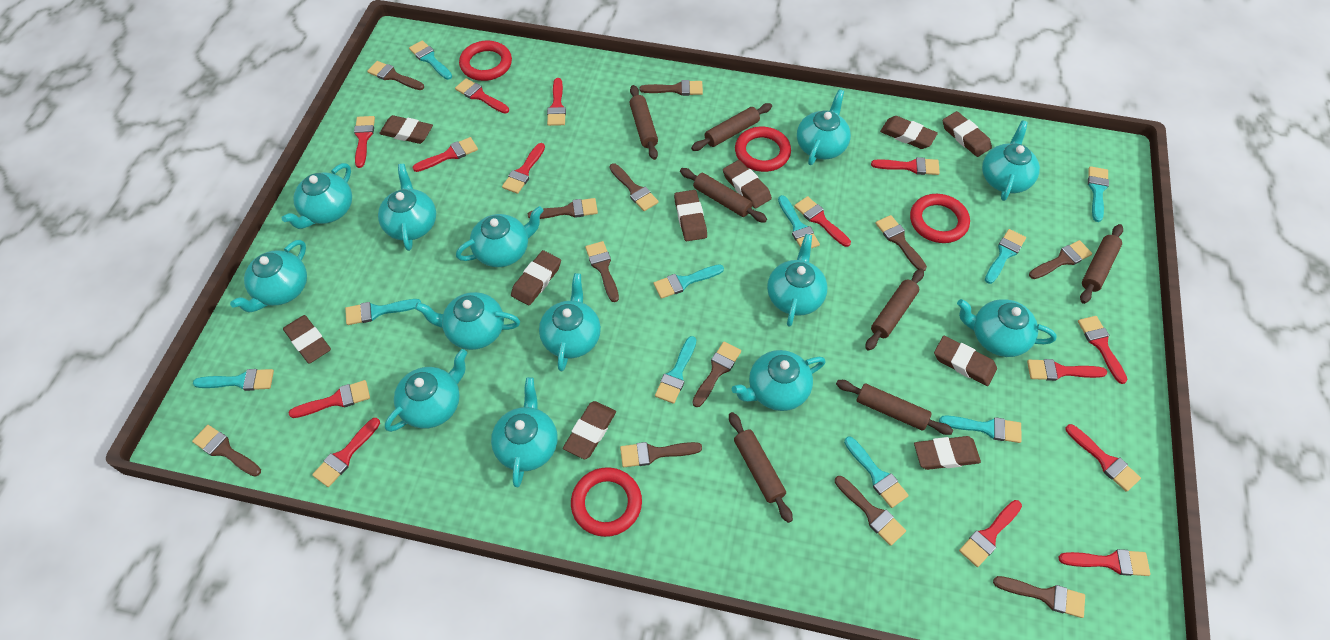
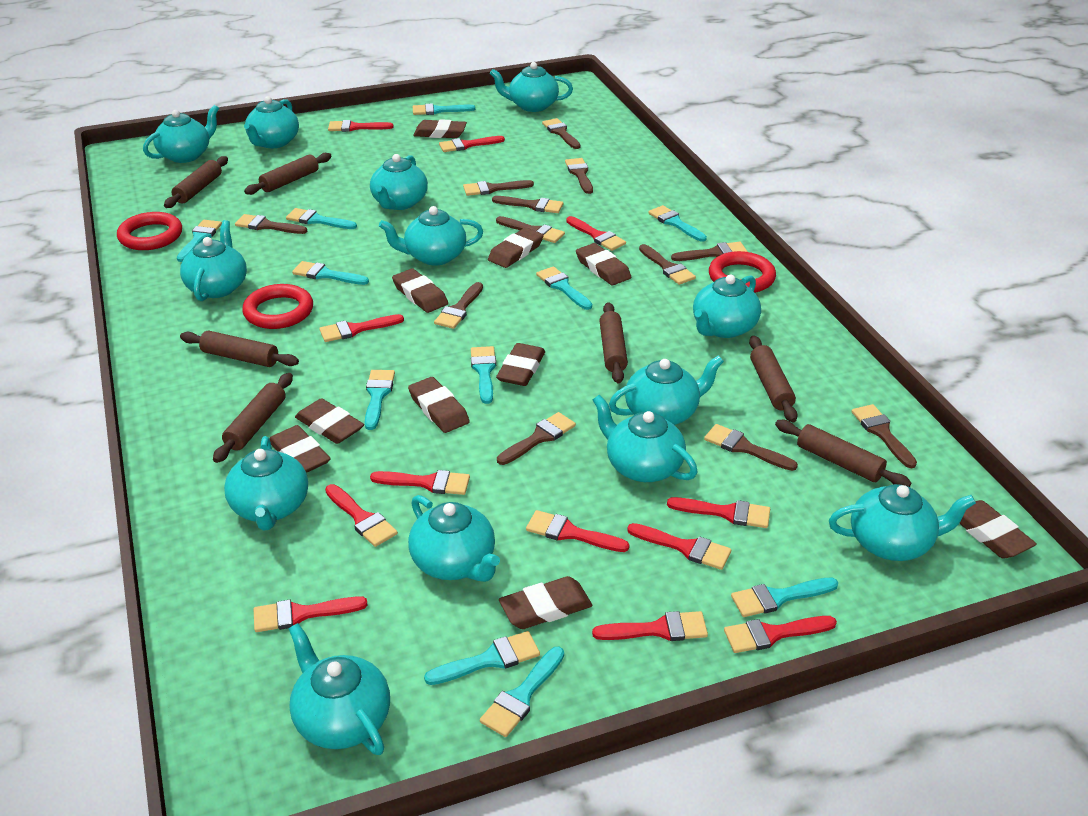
red brush: [289,380,370,418] [312,418,380,487] [354,116,375,168] [412,137,478,172] [455,78,509,114] [502,143,545,194] [547,78,566,126] [794,196,851,247] [871,157,940,175] [959,500,1022,567] [1027,359,1107,381] [1059,549,1151,576] [1066,424,1141,492] [1078,316,1128,384] = 14 -> [254,596,368,632] [319,314,404,342] [325,484,398,547] [328,120,394,132] [370,470,470,495] [439,136,505,152] [526,510,630,552] [566,216,626,251] [592,611,708,641] [627,523,731,570] [667,497,770,528] [724,616,837,653] = 12
red ring: [459,41,512,81] [571,467,642,537] [735,127,791,172] [910,194,970,243] = 4 -> [117,212,182,250] [242,284,313,329] [709,251,776,293] = 3
turquoise brush: [193,369,274,391] [345,299,421,325] [409,40,452,80] [653,264,724,299] [655,336,696,404] [778,195,820,248] [844,436,909,508] [939,416,1022,443] [985,229,1026,284] [1088,166,1109,222] = 10 -> [177,220,222,262] [286,208,357,229] [292,261,369,285] [365,370,395,430] [413,103,475,115] [424,631,540,685] [471,346,496,404] [480,647,564,737] [536,266,592,310] [648,205,707,242] [731,578,838,617] = 11

